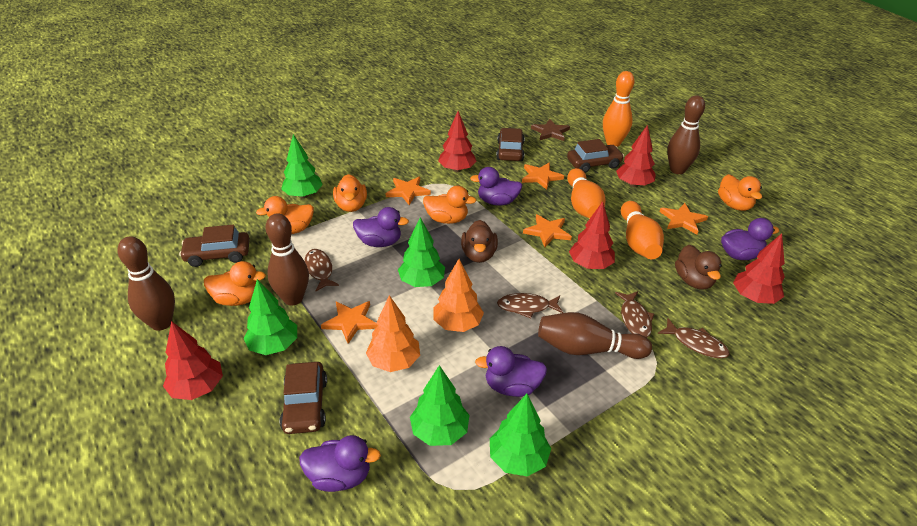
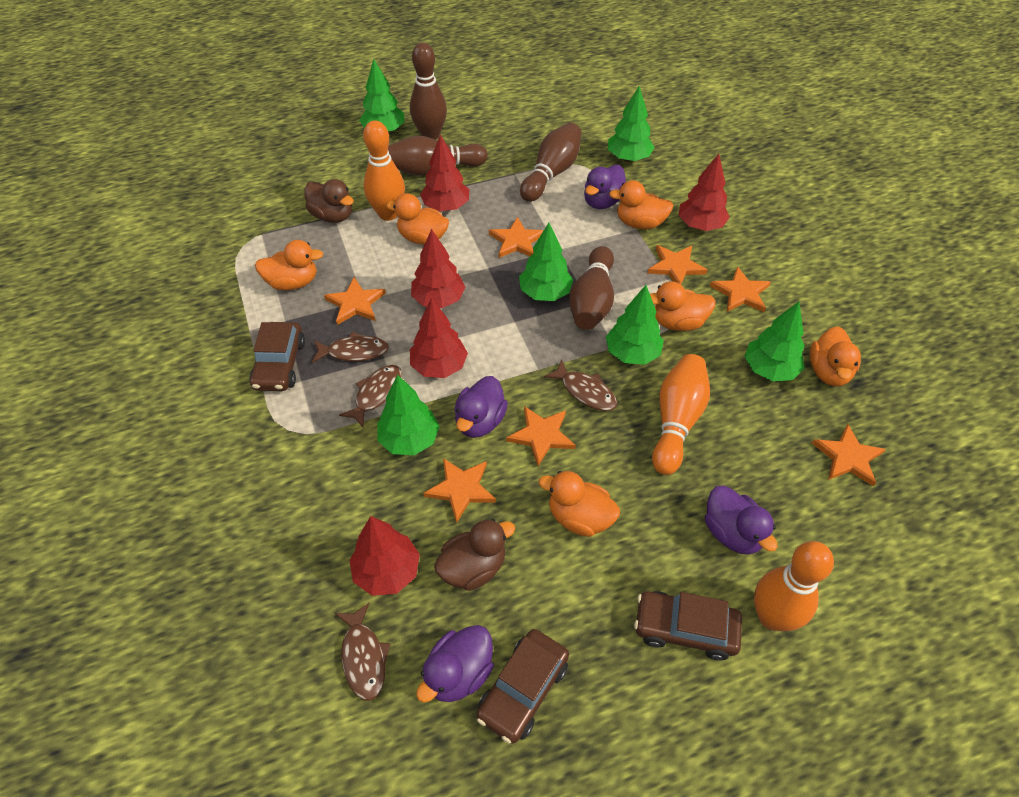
brown car: [179,225,250,267] [280,362,327,434] [496,128,525,161] [567,139,624,173] = 4 -> [249,322,305,391] [476,629,569,744] [634,591,742,661] = 3
brown star: [531,119,570,141] = 1 -> none = 0
green tree: [244,279,297,355] [281,134,323,198] [398,217,445,287] [410,365,469,446] [490,394,551,477] = 5 -> [359,59,405,133] [377,375,440,455] [519,223,573,301] [606,285,664,365] [608,86,655,162] [744,302,805,382] = 6
orange duck: [204,261,266,306] [256,196,314,234] [333,174,367,212] [423,186,476,224] [718,174,762,211] = 5 -> [255,240,323,290] [386,193,449,245] [539,471,620,537] [609,180,674,229] [650,281,716,331] [810,326,861,386] = 6
orange star: [321,301,378,344] [386,177,431,205] [522,163,564,190] [523,214,572,247] [659,203,708,234] = 5 -> [324,277,386,325] [423,458,496,523] [489,217,544,258] [506,406,576,466] [647,245,707,284] [710,266,771,312] [812,424,886,486] = 7
orange tree: [366,295,420,372] [433,259,484,332] = 2 -> none = 0
purple duck: [299,435,381,492] [353,207,409,247] [470,167,523,206] [475,346,547,397] [721,218,779,260] = 5 -> [416,625,494,703] [454,376,508,438] [584,165,626,209] [705,485,778,555] = 4

